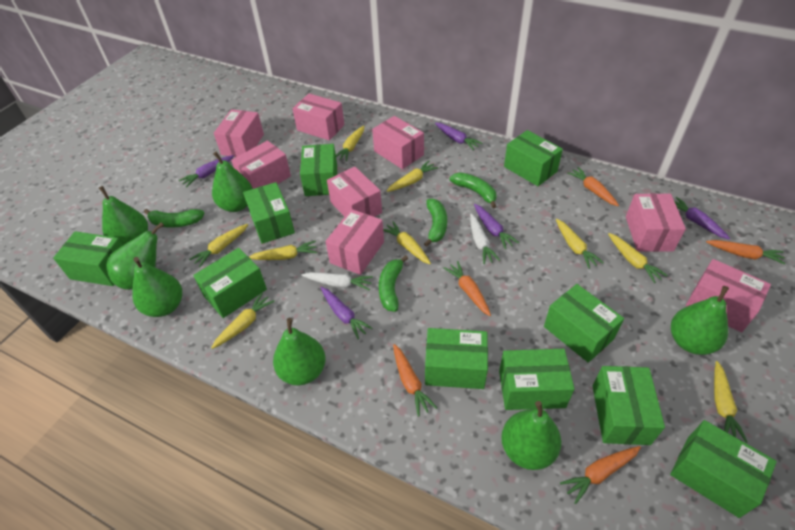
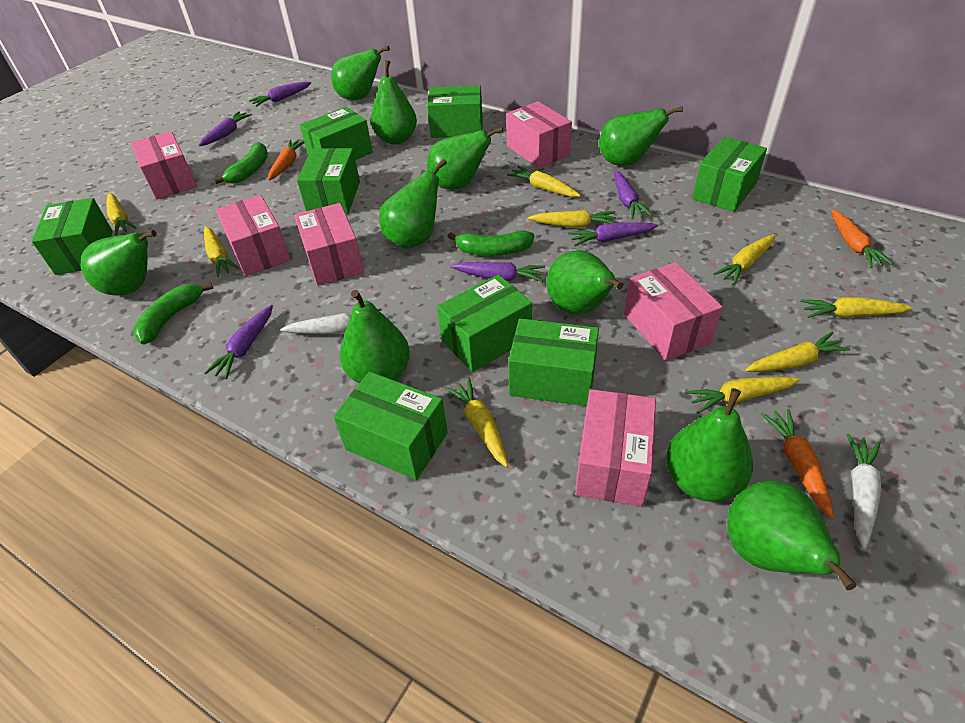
green banana: [144,209,204,228] [379,255,408,312] [424,199,447,247] [450,172,496,208] = 4 -> [133,282,213,345] [214,142,268,184] [448,231,535,256] = 3
green box: [53,231,123,286] [193,248,267,318] [243,182,295,244] [300,144,337,196] [425,328,488,389] [499,349,575,410] [504,130,563,186] [544,284,624,363] [592,366,665,445] [670,420,777,518] = 10 -> [32,198,113,275] [297,148,360,214] [300,107,373,160] [333,372,448,480] [427,85,483,138] [437,274,532,372] [508,318,599,406] [692,137,767,212] = 8
green pear: [99,186,148,245] [106,222,164,290] [132,257,182,317] [212,152,253,212] [273,318,326,385] [501,401,561,470] [671,286,729,355] = 7 -> [81,230,157,296] [331,46,390,100] [340,290,410,383] [371,60,417,144] [379,159,447,249] [427,127,504,189] [547,250,623,314] [599,106,683,166] [666,388,753,502] [727,481,857,590] = 10
orange carrot: [393,344,437,417] [443,261,491,316] [560,446,641,504] [567,167,619,206] [706,240,786,265] = 5 -> [268,139,304,181] [761,409,834,519] [831,209,894,268] = 3
pink box: [214,109,264,157] [231,140,291,189] [292,94,344,140] [325,209,384,275] [327,167,382,217] [372,116,424,169] [626,193,686,252] [686,259,771,333] = 8 -> [131,131,197,200] [216,195,291,276] [294,203,364,286] [506,101,572,168] [575,389,656,507] [624,262,723,361] = 6
purple carrot: [179,155,234,187] [321,287,373,339] [435,123,483,150] [474,204,519,249] [674,197,730,240] = 5 -> [198,111,252,146] [204,305,273,379] [249,82,311,107] [450,262,545,282] [568,222,658,246] [614,170,653,219] = 6

